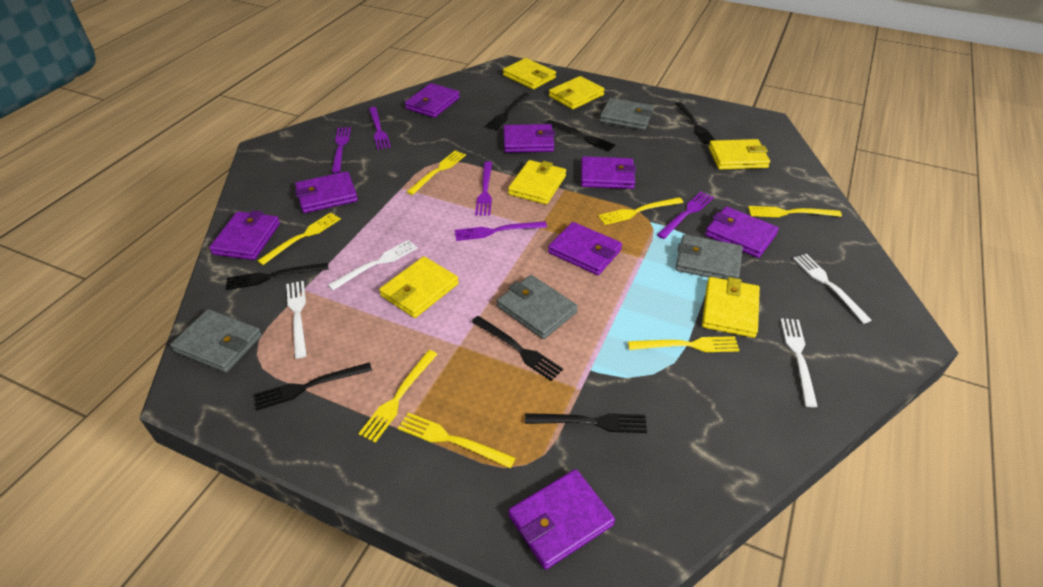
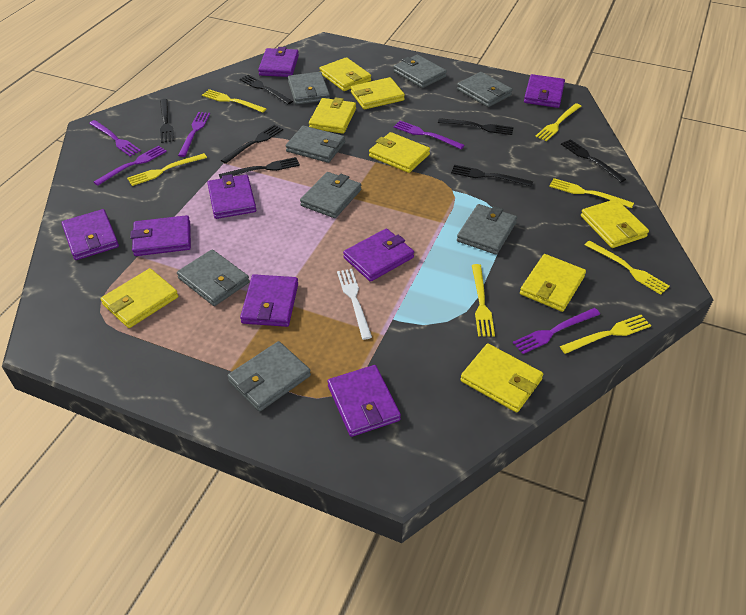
grey wallet: [170,309,262,373] [497,275,578,339] [600,98,654,130] [675,234,743,280] = 4 -> [177,249,250,306] [228,341,311,411] [286,126,345,163] [288,72,330,105] [300,172,361,218] [393,55,447,88] [457,72,513,107] [457,204,517,255] = 8
white fork: [286,281,307,359] [328,240,418,290] [780,318,818,407] [793,254,872,324] = 4 -> [337,269,372,340] = 1
yellow wallet: [379,256,459,318] [503,58,556,89] [508,160,566,205] [549,76,605,109] [702,277,760,338] [709,139,770,170] = 6 -> [101,268,178,328] [309,97,356,134] [319,57,371,91] [351,77,405,109] [369,132,430,173] [460,343,543,413] [520,254,586,312] [581,199,649,248] = 8

